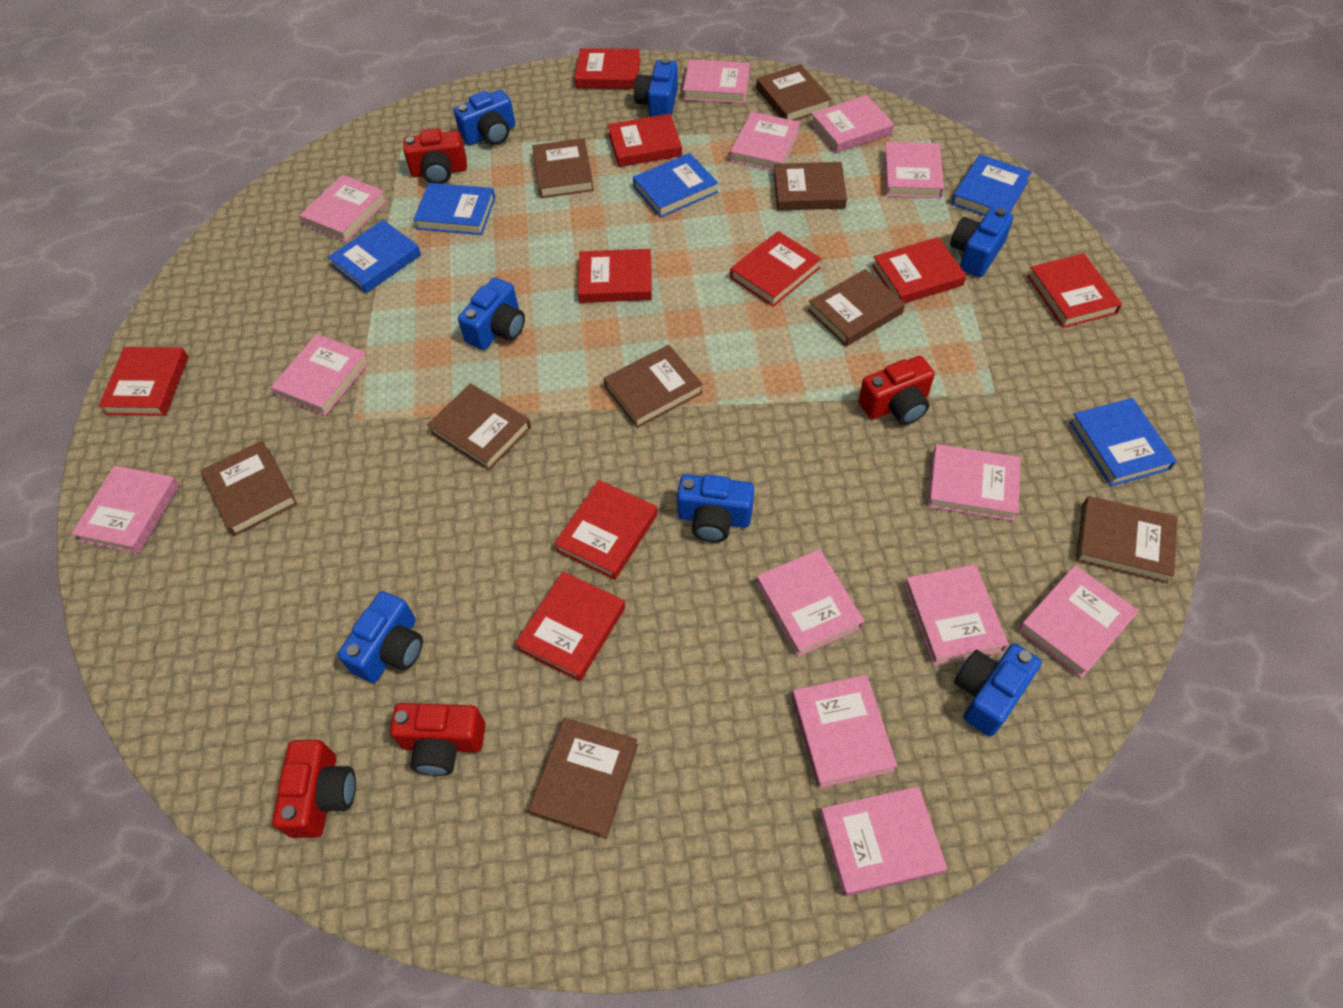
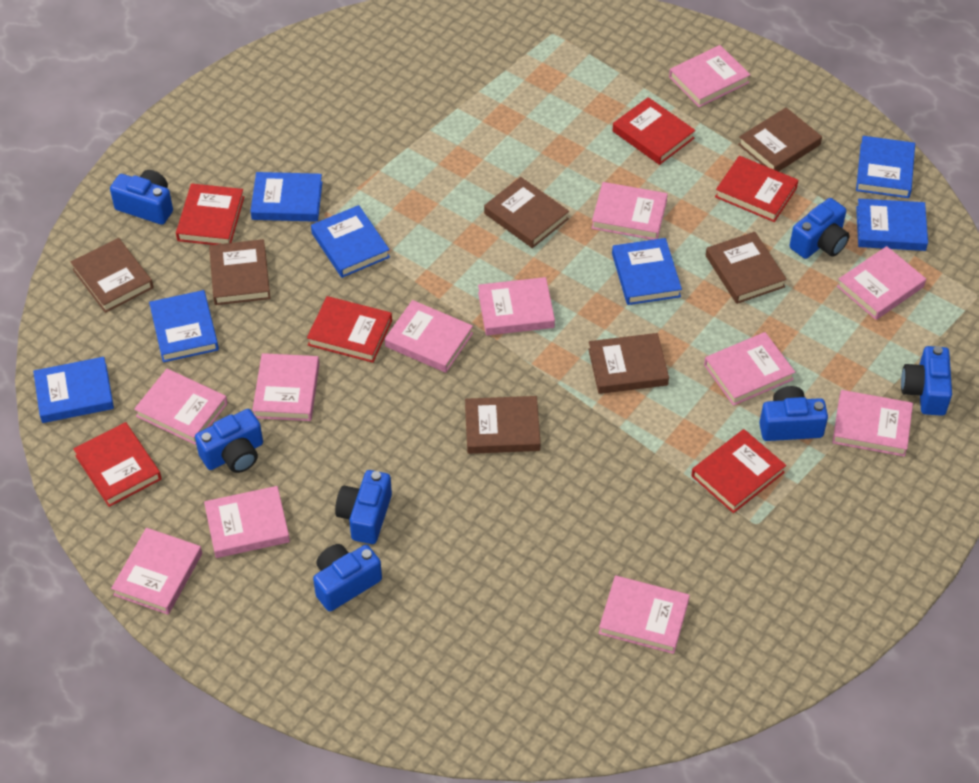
blue book: [328,220,421,293] [413,183,495,235] [633,153,718,218] [951,154,1032,216] [1070,398,1177,486] = 5 -> [33,357,114,423] [149,290,219,362] [250,172,323,222] [311,205,390,278] [612,238,682,305] [856,136,915,198] [856,199,928,251] = 7
brown book: [201,440,297,536] [427,383,531,470] [529,718,638,839] [532,138,594,198] [603,345,703,428] [756,64,831,121] [774,162,847,211] [808,269,905,346] [1076,496,1178,584] = 9 -> [71,238,153,313] [209,239,270,305] [465,396,541,454] [484,177,569,248] [588,333,669,394] [706,232,787,304] [738,108,822,172] = 7
pink book: [71,466,179,554] [271,334,370,416] [299,175,388,242] [683,59,750,104] [730,112,801,172] [756,549,864,657] [792,675,897,788] [810,95,894,153] [820,786,947,896] [884,142,944,198] [904,564,1008,666] [928,444,1021,521] [1019,565,1139,678] = 13 -> [111,528,202,615] [134,369,228,445] [204,486,290,558] [252,353,319,421] [385,300,473,373] [478,277,555,335] [591,182,668,240] [599,576,690,654] [669,45,750,107] [704,332,795,406] [832,390,913,457] [837,246,926,320] = 12
red book: [98,347,189,416] [515,571,625,682] [554,480,658,580] [575,48,640,89] [578,249,652,303] [608,114,682,167] [730,231,822,307] [872,237,966,303] [1027,253,1122,328] = 9 -> [73,422,162,507] [176,184,244,245] [307,296,392,363] [613,97,695,165] [691,429,786,513] [715,156,798,222] = 6
red camera: [272,740,356,838] [390,703,485,776] [403,128,467,184] [858,356,935,425] = 4 -> none = 0

